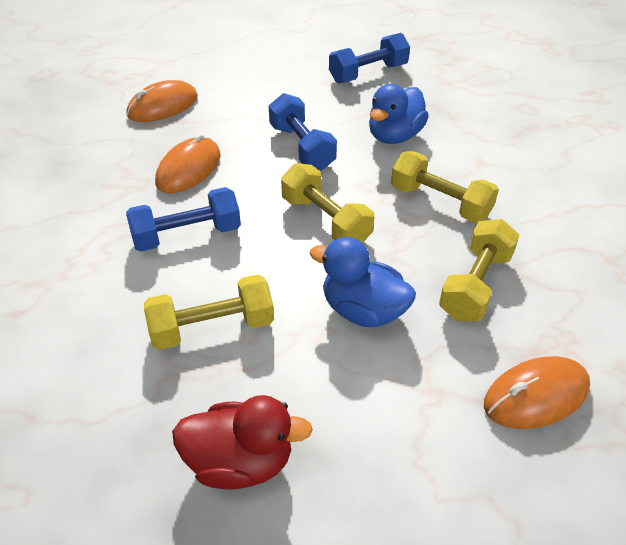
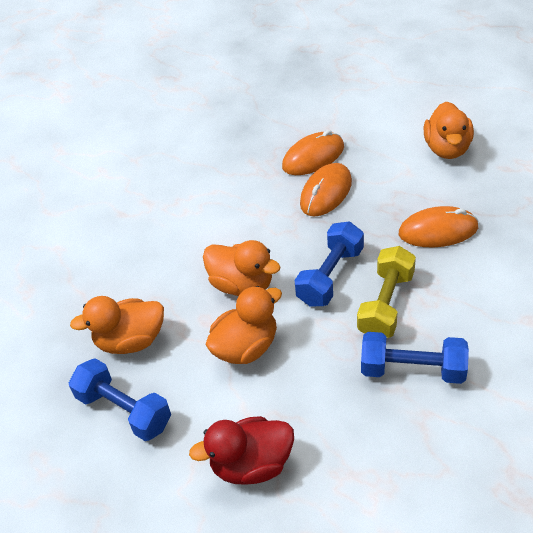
blue duck: [310,237,416,327] [369,84,429,144] = 2 -> none = 0
orange duck: none = 0 -> [70,296,164,354] [203,240,281,296] [206,286,282,364] [424,101,474,159] = 4
yellow dumbbell: [144,275,274,350] [281,163,375,243] [391,151,499,223] [439,219,519,321] = 4 -> [357,246,416,338] = 1

